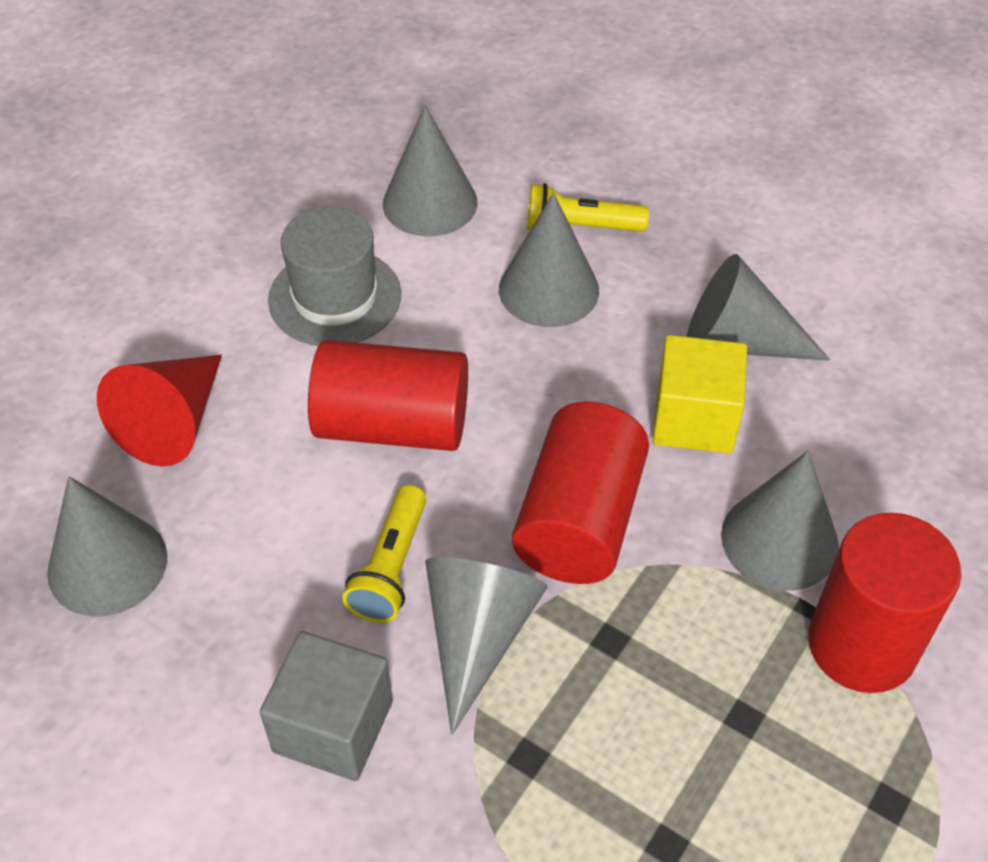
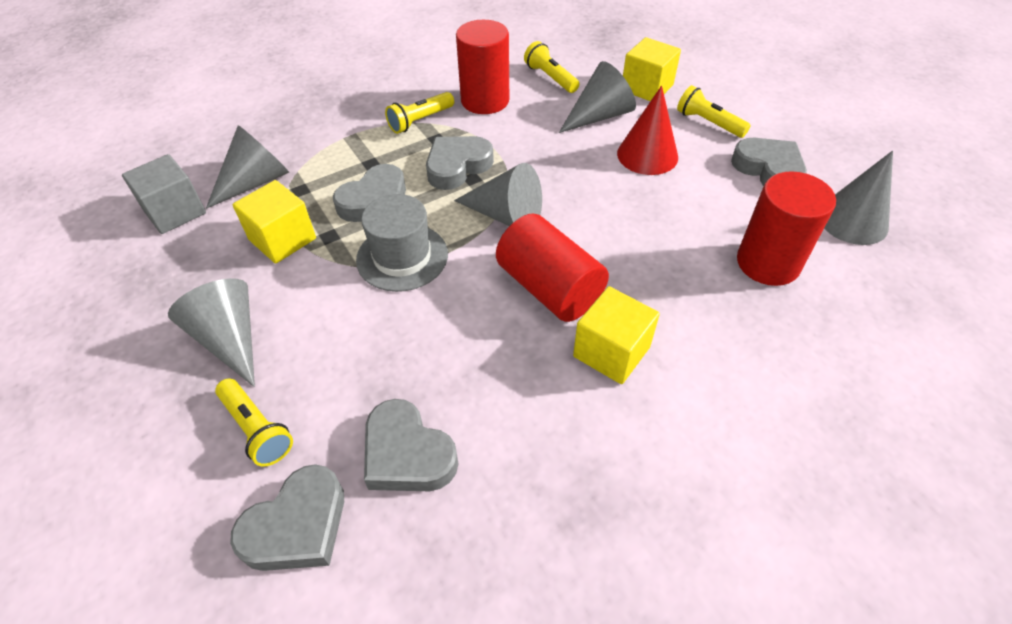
grey cone: [47,476,168,617] [383,105,478,236] [425,557,548,735] [499,192,599,327] [686,254,830,361] [721,451,839,591] = 6 -> [168,278,255,387] [206,125,289,209] [454,163,542,226] [559,61,636,133] [824,150,893,245] = 5
grey heart: none = 0 -> [230,464,344,571] [333,164,406,222] [364,399,459,491] [426,136,494,190] [731,138,807,186] = 5
yellow cube: [653,335,747,454] = 1 -> [232,180,316,264] [573,286,660,384] [623,37,681,101] = 3
yellow flashlight: [342,485,426,623] [527,183,649,232] = 2 -> [215,379,293,467] [385,92,454,134] [524,41,579,93] [677,85,751,138] = 4

